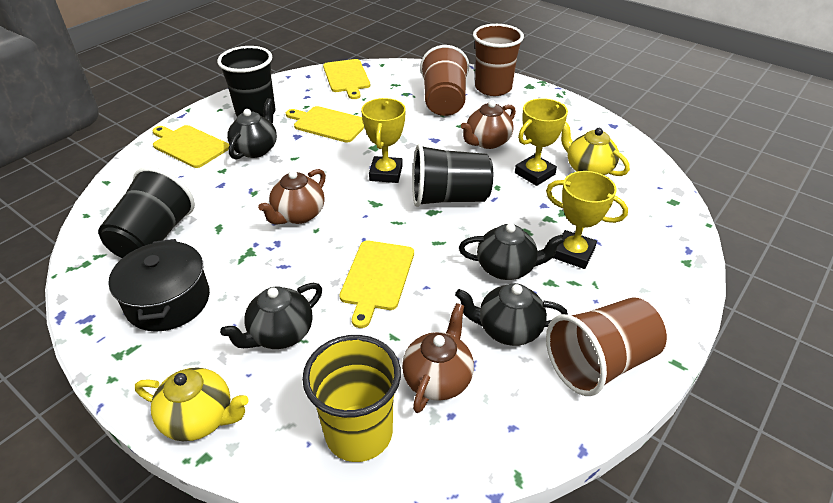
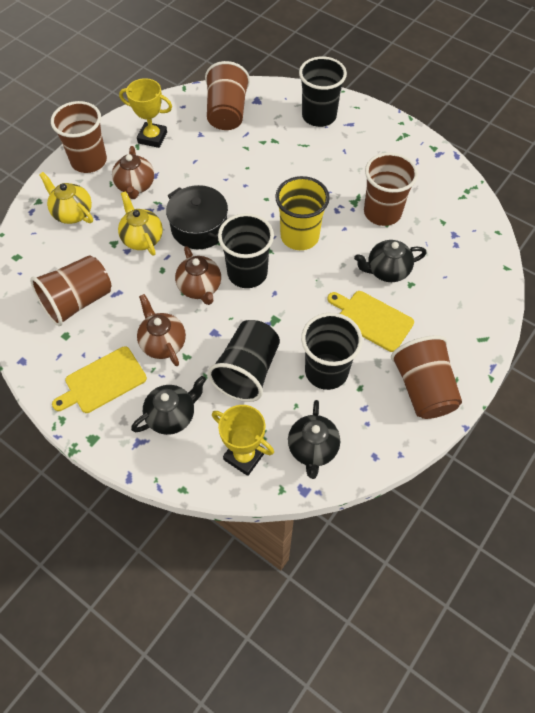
black cup: [98,167,195,258] [217,46,276,117] [412,144,493,207] = 3 -> [208,320,280,402] [218,213,274,288] [299,56,347,127] [301,313,363,390] = 4
black teapot: [220,283,322,349] [227,98,277,159] [455,283,568,346] [459,223,565,280] = 4 -> [131,376,206,435] [288,400,340,479] [354,240,426,282] = 3
brown cup: [420,45,469,116] [473,24,524,96] [546,297,667,396] = 3 -> [30,255,111,326] [51,101,107,173] [205,61,250,130] [364,152,418,226] [391,335,462,419] = 5
yellow cutting board: [152,125,229,168] [286,106,365,143] [323,59,370,99] [339,240,414,328] = 4 -> [52,346,147,413] [327,291,414,352] = 2
yellow trophy: [361,98,406,183] [515,98,568,186] [546,171,628,269] = 3 -> [119,78,172,148] [212,405,274,476] = 2

